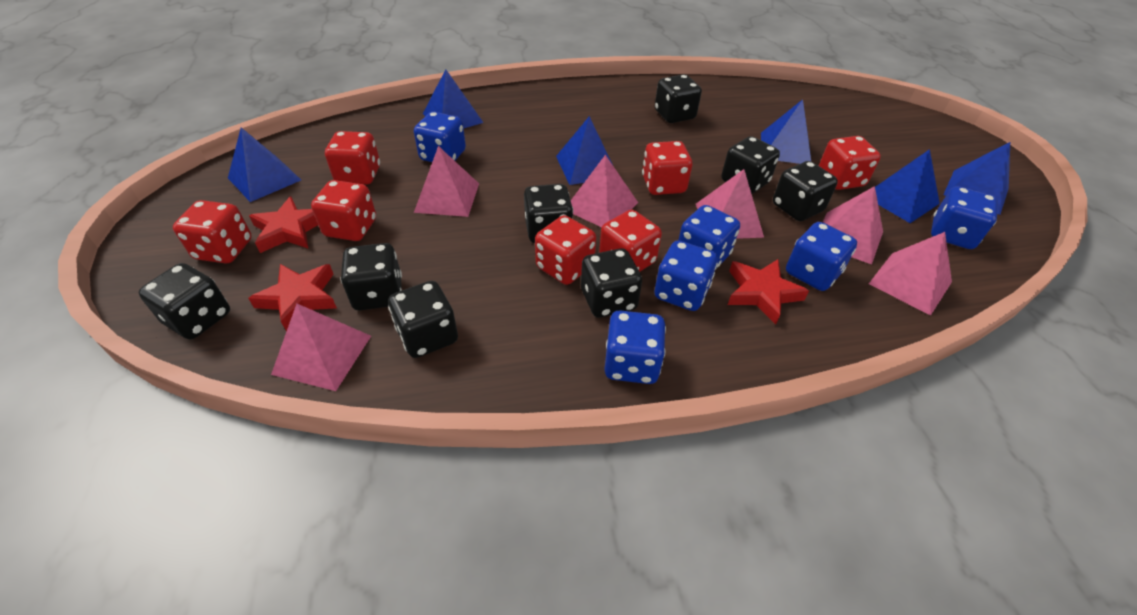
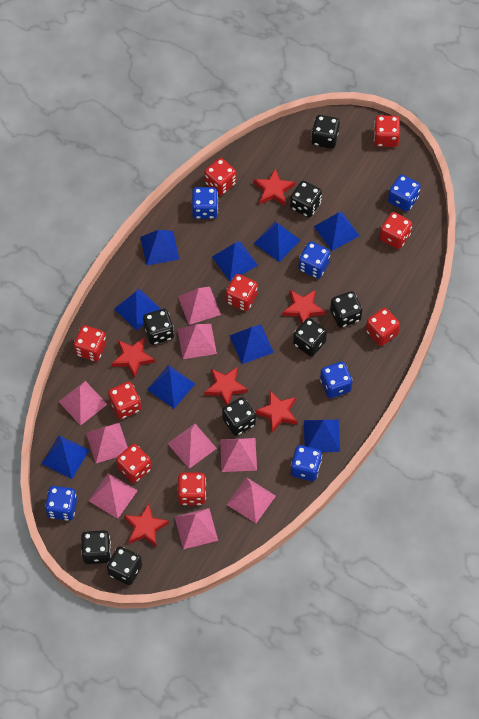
blue pyramid: [228,128,301,202] [423,69,484,128] [556,116,613,185] [761,99,811,164] [875,149,940,223] [943,142,1010,215] = 6 -> [42,435,89,479] [114,288,161,331] [140,230,180,266] [147,365,195,408] [212,241,258,281] [230,324,274,364] [254,222,300,262] [304,420,340,452] [314,211,360,251] = 9
pink pyramid: [271,304,371,391] [414,146,479,217] [571,155,638,227] [696,169,764,239] [823,186,883,264] [869,232,952,316] = 6 -> [59,381,108,426] [86,423,128,463] [88,473,138,519] [167,424,217,469] [175,508,218,549] [177,324,217,359] [178,287,221,325] [220,438,257,472] [227,477,276,523] = 9
red dice: [173,200,252,263] [311,180,376,241] [325,131,380,185] [535,215,596,285] [599,210,662,272] [642,141,692,195] [819,136,881,190] = 7 -> [74,325,106,362] [108,382,141,419] [116,444,152,483] [178,472,206,505] [204,158,237,195] [226,274,258,311] [366,308,400,346] [374,115,400,147] [380,212,412,249] = 9
red star: [248,264,337,331] [249,196,318,253] [728,259,809,325] = 3 -> [111,338,155,378] [124,503,169,547] [204,367,248,405] [254,168,295,206] [255,391,298,433] [282,290,325,324] = 6

